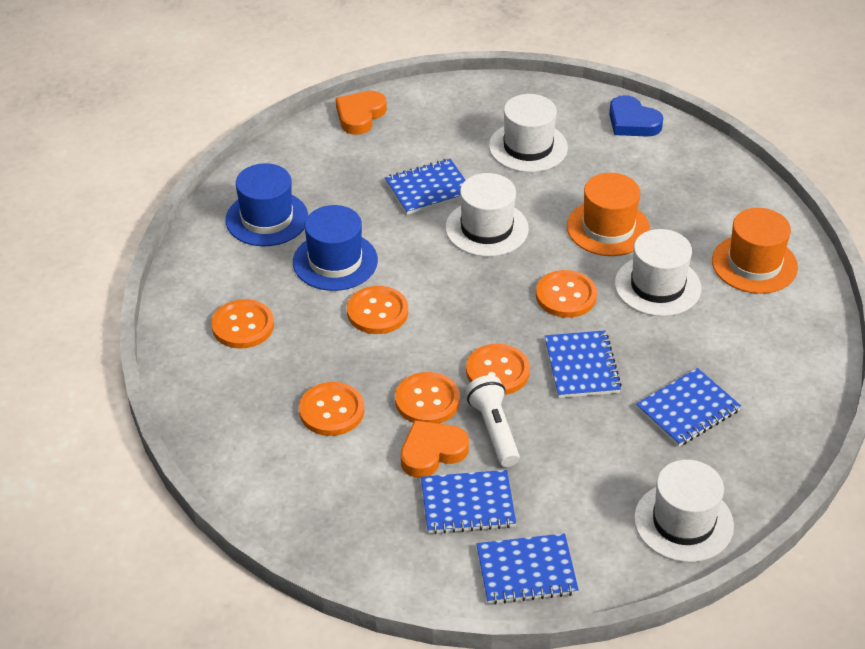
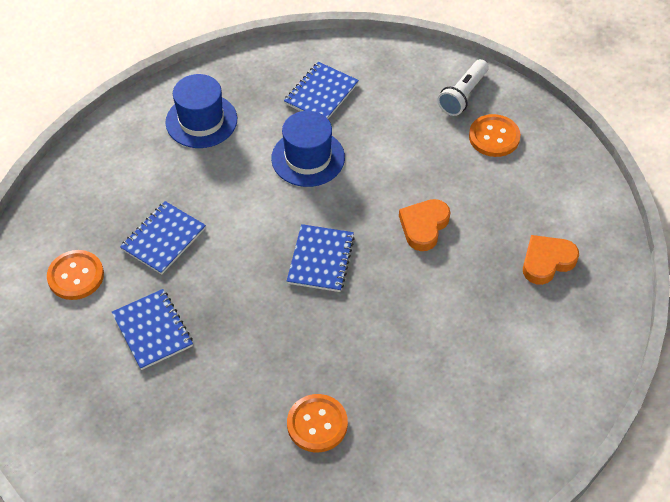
blue heart: [609,95,663,137] = 1 -> none = 0
blue notebook: [385,159,465,215] [421,470,516,534] [476,533,579,604] [545,330,622,398] [636,368,741,447] = 5 -> [112,289,193,370] [120,201,206,275] [284,62,359,119] [287,224,355,292] = 4
orange button: [211,299,274,349] [299,382,364,436] [347,286,408,334] [395,372,460,424] [466,344,530,395] [536,270,597,318] = 6 -> [47,250,104,300] [287,394,348,452] [469,114,521,157] = 3
orange hat: [567,173,650,256] [712,208,798,294] = 2 -> none = 0
white hat: [445,173,529,257] [489,94,568,172] [615,229,701,316] [634,460,734,562] = 4 -> none = 0

